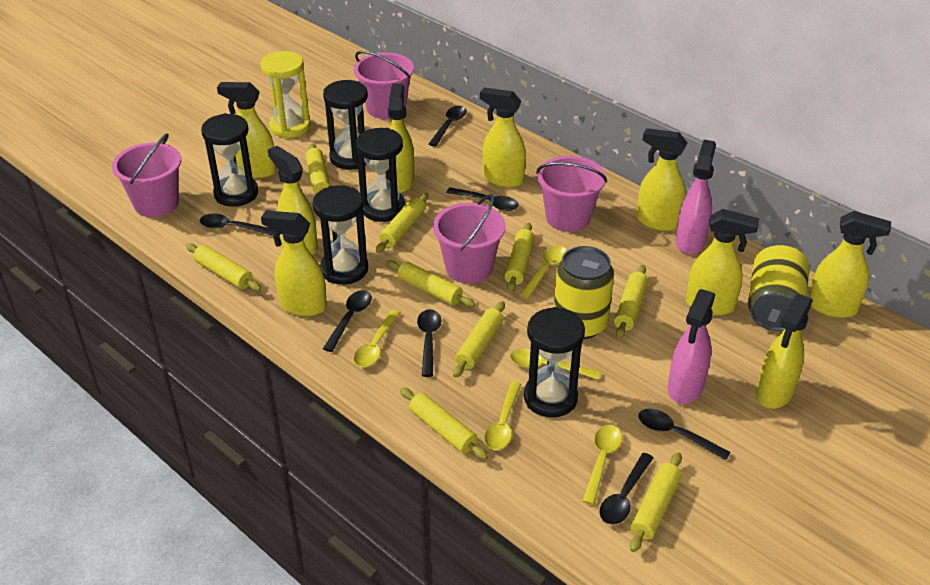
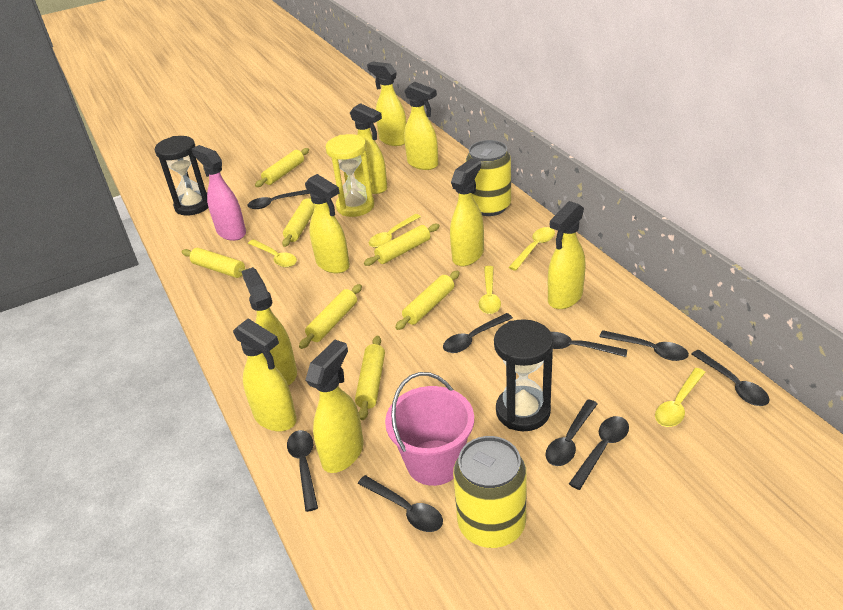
black hourglass: [201,113,258,207] [313,185,368,285] [323,80,368,169] [356,128,406,222] [524,307,585,418] = 5 -> [155,136,208,215] [494,319,553,431] = 2
black spoon: [200,214,275,236] [323,290,372,352] [417,309,441,377] [429,106,467,147] [446,187,519,211] [599,453,653,525] [638,409,731,460] = 7 -> [247,190,310,209] [287,430,318,512] [358,475,443,532] [443,313,513,353] [546,399,598,466] [551,332,627,357] [569,416,629,490] [599,330,689,361] [691,350,770,406] = 9
pink bucket: [112,133,181,217] [354,51,414,119] [433,194,506,283] [536,156,607,232] = 4 -> [385,372,474,486] = 1
pink spray bottle: [668,289,715,404] [675,140,716,254] = 2 -> [192,145,246,241] = 1
yellow rolling pin: [186,243,261,291] [306,143,330,194] [376,193,428,253] [386,260,475,307] [400,387,488,460] [453,301,505,378] [504,223,535,293] [614,265,648,339] [630,452,682,552] = 9 -> [182,248,246,278] [255,148,309,187] [282,196,315,247] [299,284,362,349] [355,336,385,420] [364,224,440,266] [395,271,460,330] = 7

